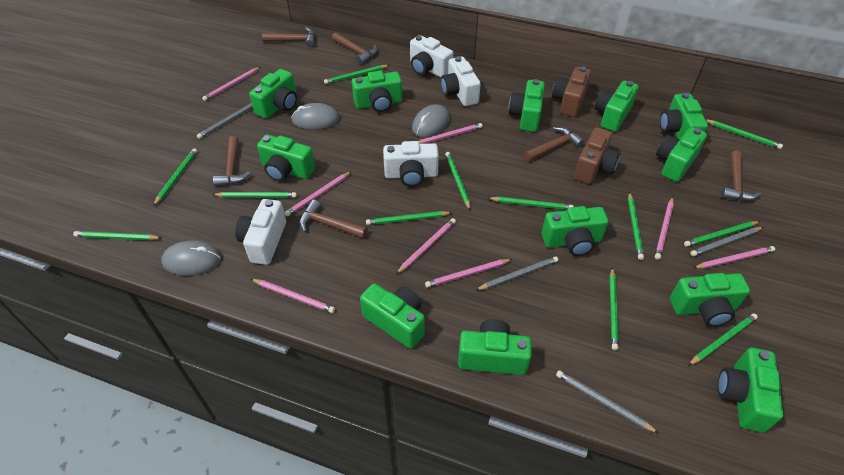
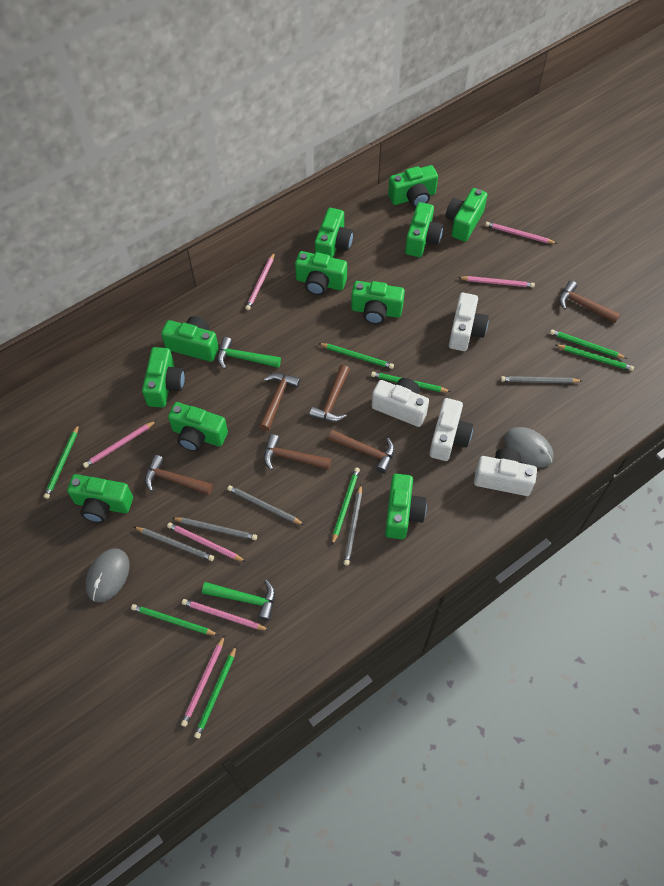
brown camera: [552,66,592,117] [574,127,621,184] = 2 -> none = 0
green camera: [249,69,297,119] [257,134,315,181] [352,71,402,112] [360,283,425,349] [458,319,532,375] [509,79,545,132] [541,206,609,256] [594,80,639,132] [656,127,707,182] [660,93,708,139] [670,273,750,327] [717,348,783,432] = 12 -> [67,474,133,523] [142,347,185,408] [161,316,219,362] [168,402,228,452] [295,251,347,295] [315,208,353,258] [351,281,405,324] [385,474,427,539] [388,165,438,208] [405,202,443,257] [446,188,487,242] = 11
green hammer: none = 0 -> [202,580,275,621] [217,337,281,369] = 2
green pencil: [73,231,161,240] [153,148,197,206] [212,192,297,198] [324,65,389,84] [366,211,452,225] [445,152,471,211] [488,197,574,210] [609,267,619,350] [628,192,644,260] [684,221,760,247] [688,313,758,366] [705,119,783,149] = 12 -> [44,424,79,499] [131,604,218,635] [194,646,236,739] [318,343,394,369] [332,468,360,545] [371,372,451,392] [550,329,628,359] [556,345,634,371] = 8
grey mouse: [161,241,221,276] [291,103,340,130] [412,104,450,137] = 3 -> [85,548,130,603] [504,427,553,468] = 2
grey pencil: [197,103,253,139] [476,256,558,290] [556,370,658,433] [690,227,763,256] = 4 -> [134,527,214,561] [172,518,257,540] [227,485,304,525] [344,485,362,565] [501,376,582,383] = 5
pink pencil: [202,67,260,101] [251,279,335,313] [285,171,352,217] [396,218,456,274] [418,123,483,144] [425,259,512,288] [655,197,674,260] [694,246,775,269] = 8 -> [83,421,156,468] [167,522,246,562] [181,635,225,727] [182,599,269,630] [245,252,275,310] [458,276,535,288] [485,222,557,244] = 7

